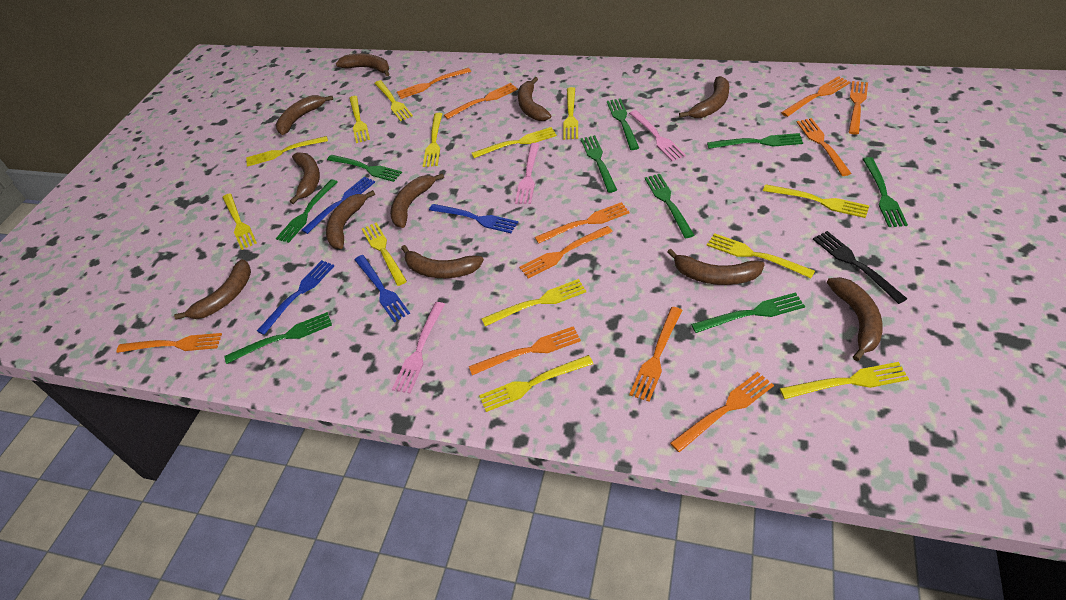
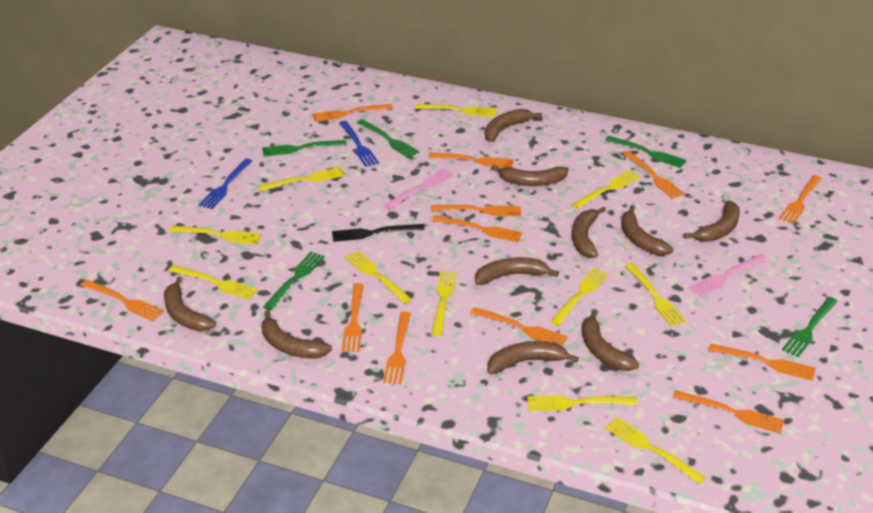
blue fork: [257,260,334,335] [302,176,375,234] [354,255,410,322] [429,204,518,233] = 4 -> [199,159,252,209] [339,121,379,167] = 2
brown banana: [174,259,251,320] [276,95,333,135] [290,152,320,204] [326,190,375,249] [336,53,389,76] [390,173,444,228] [401,245,484,278] [518,77,551,121] [667,249,765,285] [679,76,729,118] [827,277,883,361] = 11 -> [164,277,216,331] [262,310,332,359] [475,257,559,285] [485,109,542,142] [487,341,579,374] [492,165,568,186] [572,207,606,258] [582,309,640,371] [621,205,674,255] [684,201,740,242] = 10
green fork: [224,312,332,364] [276,180,337,243] [327,155,402,182] [581,135,617,193] [607,98,639,150] [645,174,694,238] [691,292,805,333] [707,133,803,149] [863,157,908,227] = 9 -> [262,140,347,156] [263,252,325,310] [357,119,419,158] [605,136,687,168] [782,297,838,357] = 5
orange fork: [116,333,222,353] [397,68,471,99] [444,83,518,119] [469,326,581,375] [519,226,613,279] [535,202,630,244] [629,307,682,402] [670,372,774,452] [781,76,851,117] [797,118,852,176] [848,81,868,135] = 11 -> [80,280,164,321] [312,104,393,122] [341,283,364,352] [383,311,411,384] [428,152,514,168] [431,205,521,216] [432,215,522,242] [470,307,568,346] [623,151,685,199] [673,391,784,434] [708,343,816,381] [779,175,822,224] = 12
pink fork: [392,302,445,393] [515,143,539,204] [629,110,686,161] = 3 -> [384,168,454,209] [689,254,768,297] = 2
yellow fork: [222,193,257,250] [246,136,328,167] [349,96,370,143] [362,222,407,286] [374,80,413,121] [423,113,442,167] [472,127,557,158] [479,355,593,412] [481,279,586,326] [563,87,578,140] [706,233,815,278] [763,184,869,218] [780,362,909,399] = 13 -> [169,226,261,245] [169,265,258,300] [258,167,345,192] [345,251,412,304] [416,104,496,117] [431,271,457,336] [527,396,637,411] [550,268,608,326] [572,170,640,209] [605,417,706,484] [625,263,686,326] = 11

